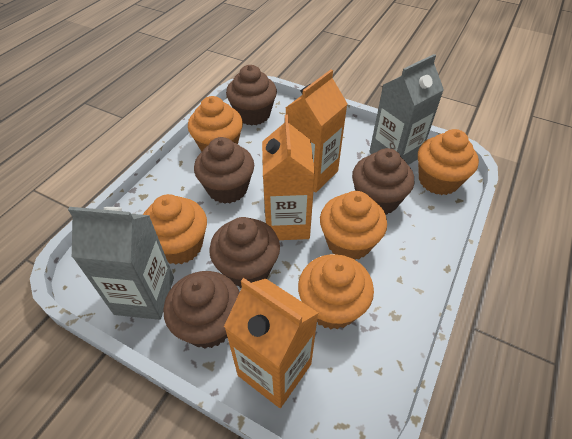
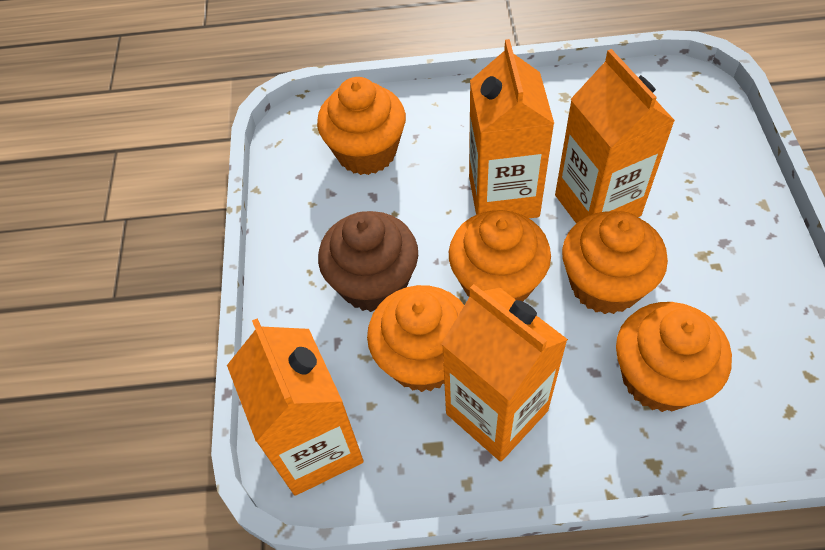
brown cupcake: [163,271,240,349] [194,137,254,204] [209,217,280,288] [226,65,277,125] [352,148,414,215] = 5 -> [318,211,418,312] = 1
grey carton: [68,207,174,320] [369,54,444,165] = 2 -> none = 0
orange carton: [224,278,318,408] [262,115,315,240] [286,69,347,192] = 3 -> [227,319,364,496] [442,284,568,462] [469,39,554,218] [555,49,675,223] = 4

